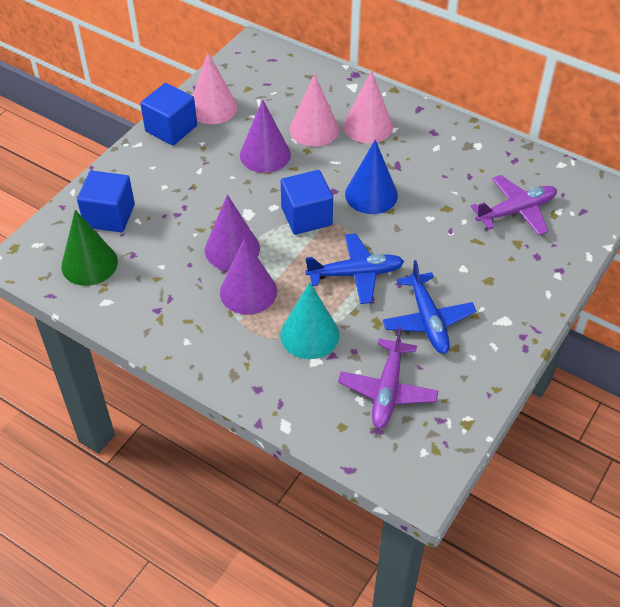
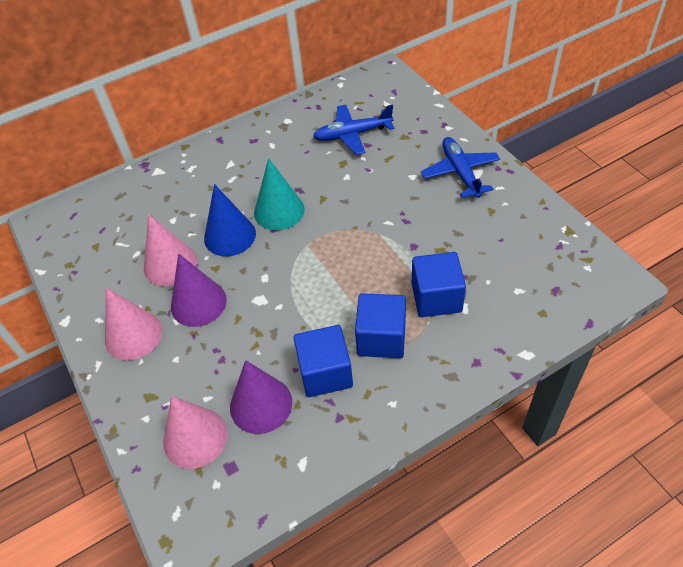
green cone: [61,210,118,286] = 1 -> none = 0
purple cone: [205,195,260,270] [220,238,277,315] [240,99,291,173] = 3 -> [171,254,227,327] [230,360,292,434] = 2
purple plane: [338,327,438,429] [471,175,557,235] = 2 -> none = 0

